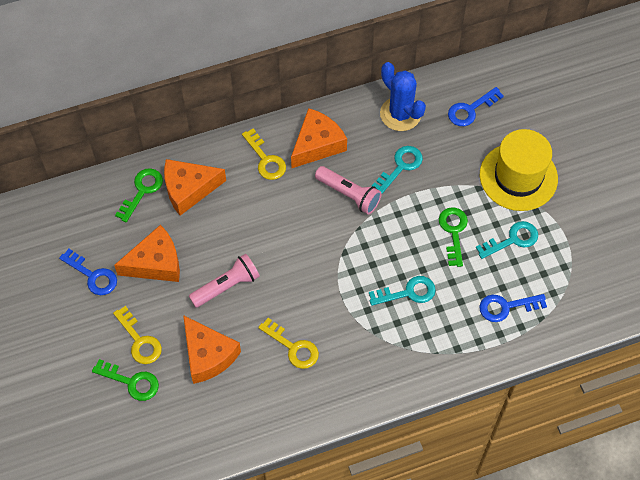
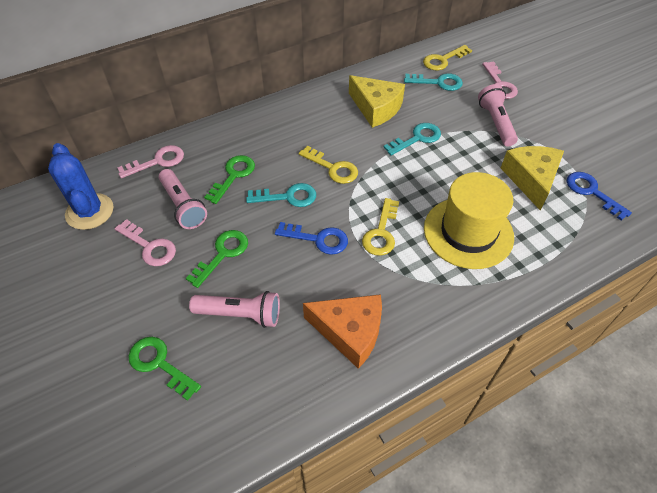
blue key: [59,249,117,295] [448,87,504,126] [479,294,547,322] = 3 -> [275,222,348,255] [567,172,632,220] = 2
orange cheese: [114,225,180,282] [164,159,226,216] [183,315,241,384] [291,108,347,168] = 4 -> [303,294,382,369] = 1
pink flashlight: [189,253,260,308] [315,166,382,214] = 2 -> [159,169,207,229] [189,291,280,328] [478,84,518,146] = 3
pink key: none = 0 -> [114,219,176,266] [117,145,184,178] [482,62,518,99] = 3
yellow cheese: none = 0 -> [349,75,405,128] [501,146,564,210] = 2

